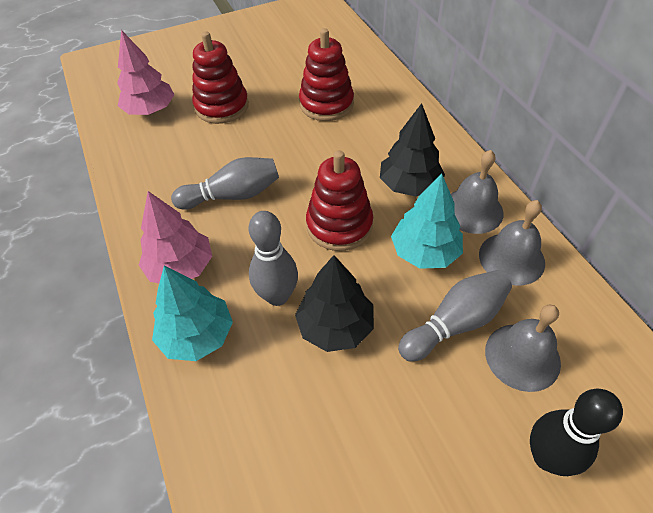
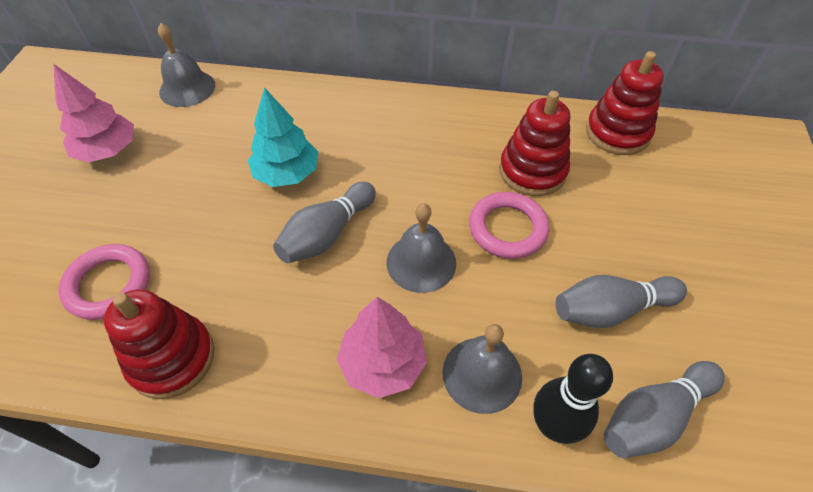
black tree: [295,255,374,352] [380,103,445,197] = 2 -> none = 0
pink ring: none = 0 -> [59,244,150,320] [469,192,549,259] = 2
turquoise tree: [152,266,233,361] [391,173,463,269] = 2 -> [248,87,318,187] = 1

